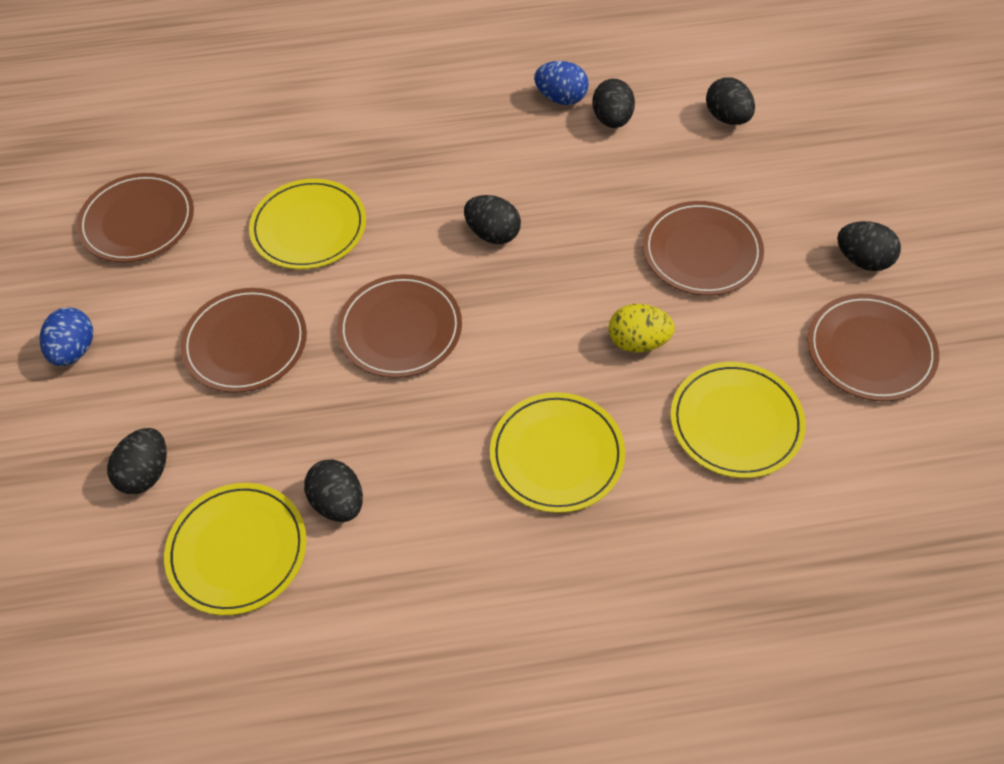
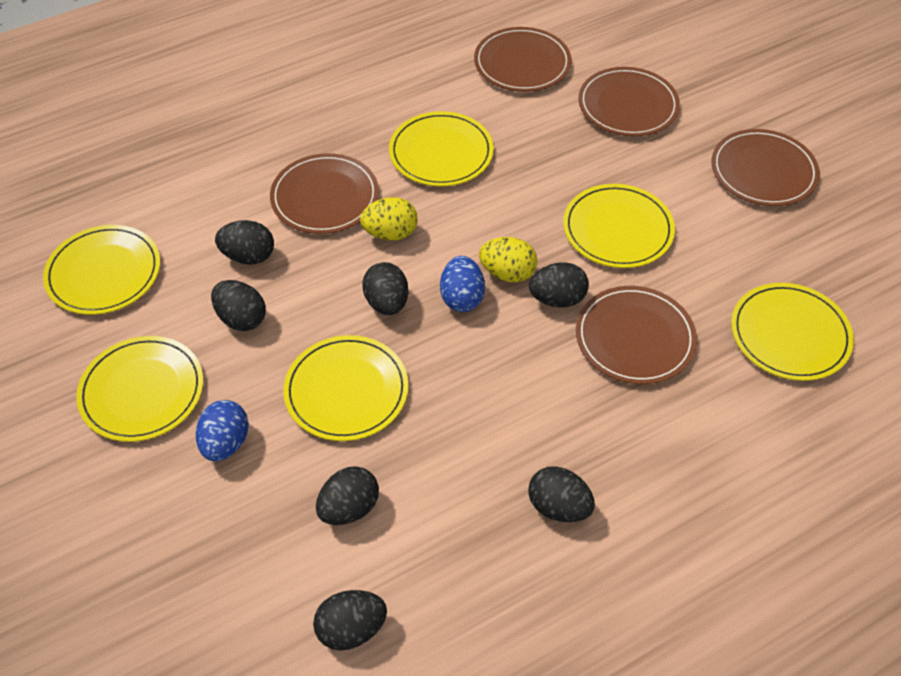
black egg: [107,428,167,494] [304,459,363,522] [464,195,521,244] [592,79,635,128] [706,77,755,125] [837,221,901,271] = 6 -> [211,280,266,331] [215,220,274,265] [313,590,387,650] [316,466,379,525] [362,262,408,315] [528,466,595,522] [529,262,589,308] = 7
yellow egg: [608,304,675,352] = 1 -> [360,197,418,241] [479,237,538,282] = 2
yellow plate: [164,483,307,615] [249,179,366,269] [490,392,625,513] [670,362,806,478] = 4 -> [43,225,160,315] [76,336,203,442] [283,335,408,441] [389,111,494,186] [563,184,675,268] [731,283,854,381] = 6

